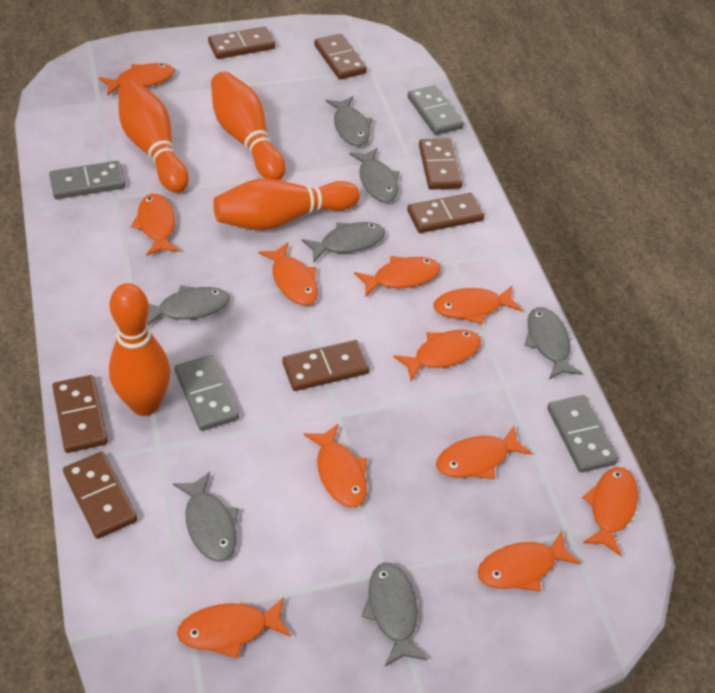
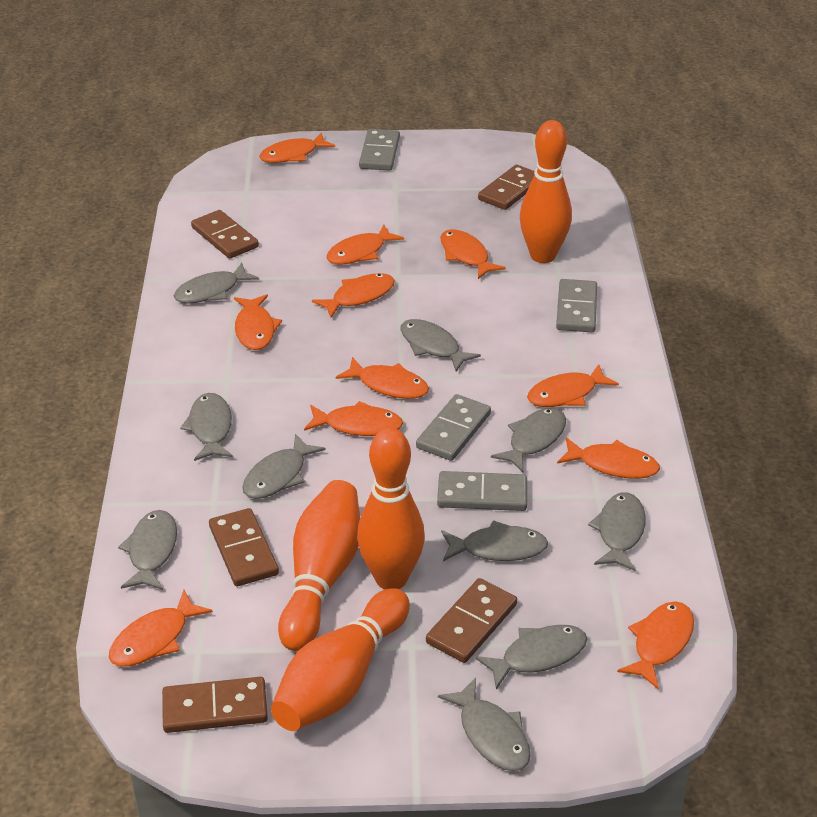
brown domino: [52,375,108,453] [63,452,137,539] [208,26,275,59] [282,340,370,391] [314,34,367,80] [407,193,485,233] [419,138,463,190] = 7 -> [162,677,268,733] [191,210,259,259] [209,508,279,586] [426,578,517,663] [478,165,535,210] = 5
grey fish: [146,285,230,325] [173,472,239,562] [301,222,385,262] [326,96,373,146] [349,148,400,202] [361,562,427,666] [525,307,583,379] = 7 -> [118,510,177,590] [174,262,259,304] [180,393,233,461] [242,434,325,499] [400,319,481,371] [438,677,531,771] [441,520,548,561] [475,625,587,690] [491,408,566,472] [588,492,646,571] = 10

